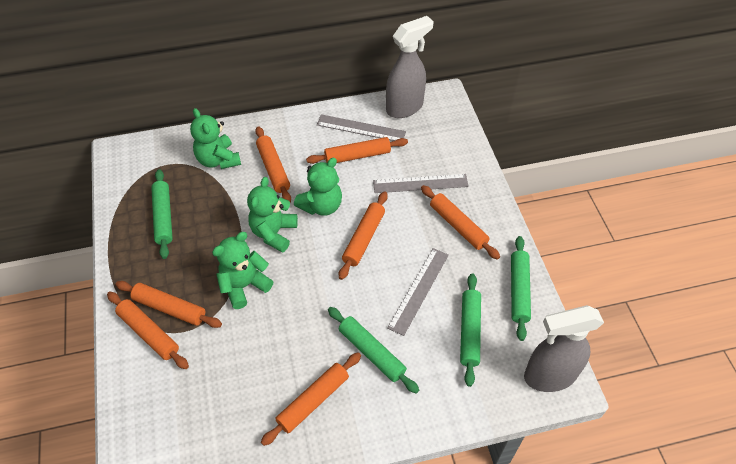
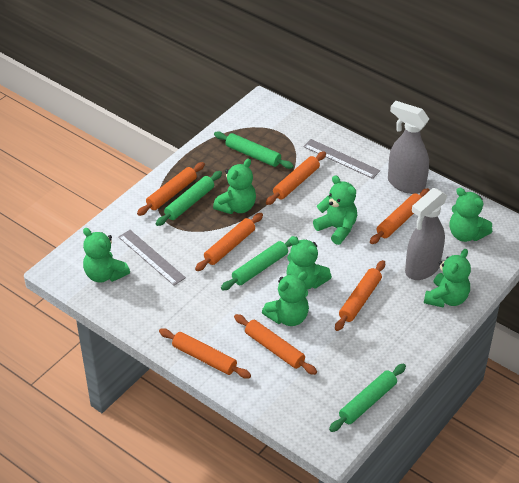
green teddy bear: [190,108,241,169] [212,232,274,309] [247,177,298,253] [294,158,342,216] = 4 -> [83,228,130,283] [213,158,256,214] [262,271,309,326] [286,236,332,290] [313,175,357,245] [424,249,471,308] [450,187,492,242] = 7
grey ruler: [317,114,406,141] [373,174,469,193] [387,248,449,336] = 3 -> [118,230,186,286] [303,139,380,179] = 2

